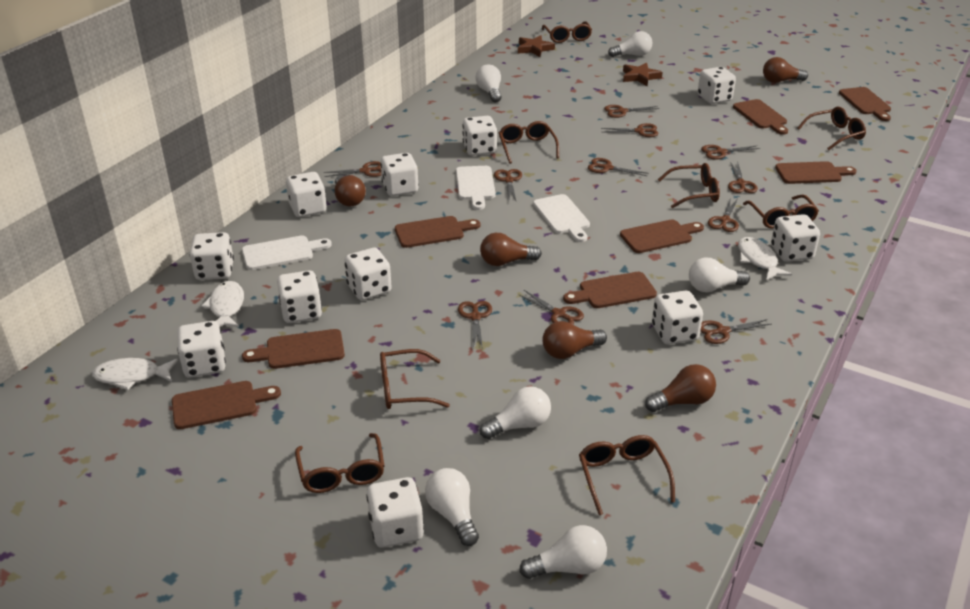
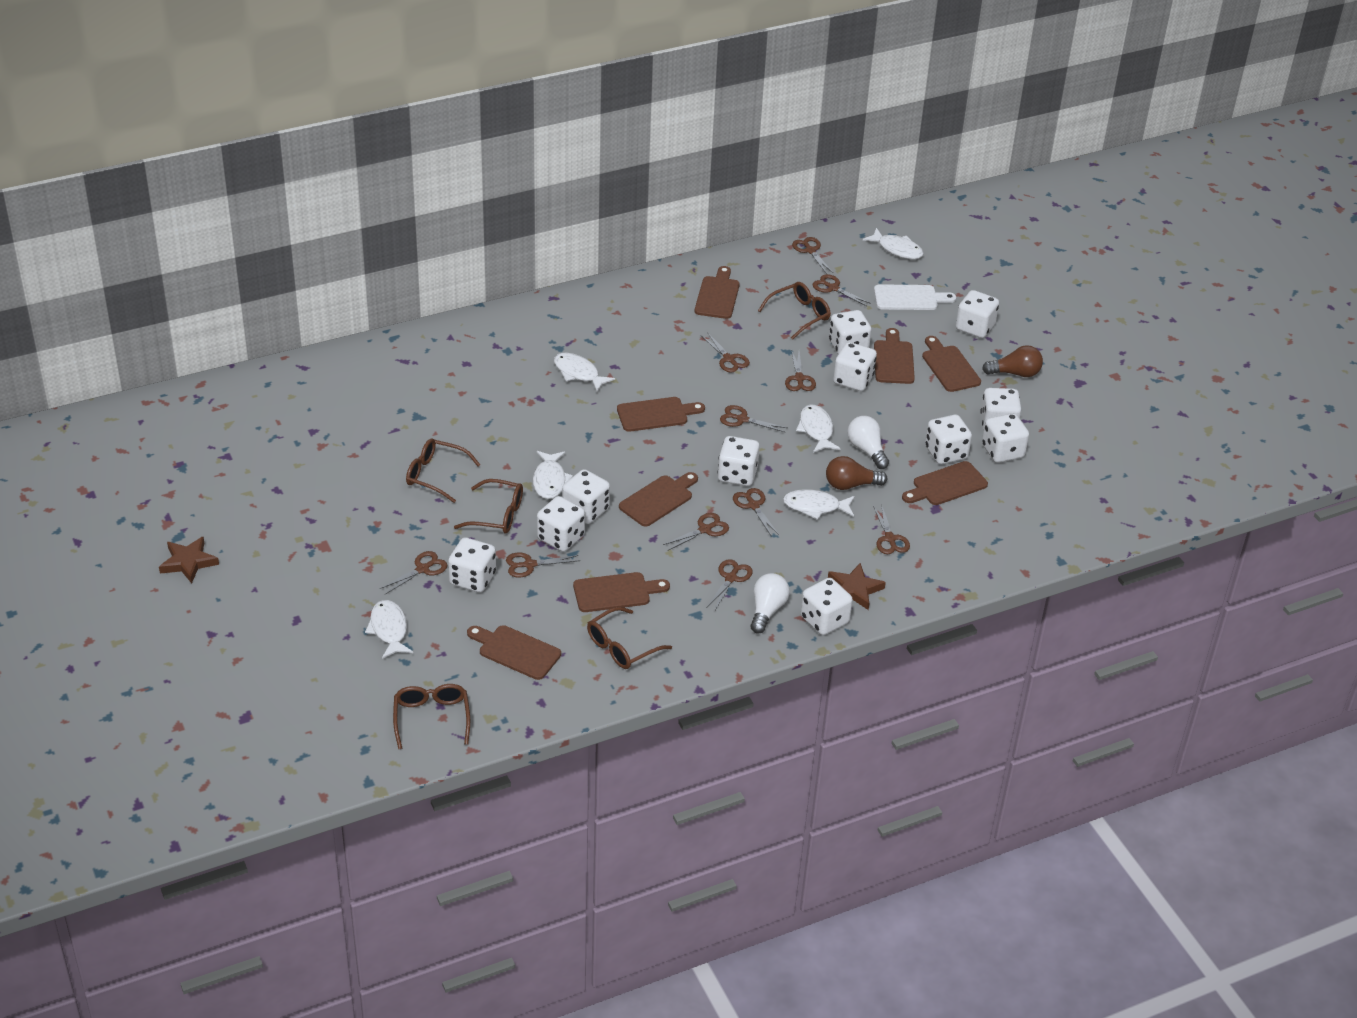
brown glasses: [295,433,384,493] [380,349,450,409] [499,121,559,164] [542,21,592,43] [579,435,675,515] [658,163,720,208] [743,194,819,229] [798,107,866,150] = 8 -> [393,684,470,749] [406,438,480,503] [454,479,523,533] [587,607,672,669] [758,282,831,340] = 5
brown light bulb: [335,175,366,207] [480,233,542,266] [542,321,607,359] [645,364,716,412] [763,57,808,83] = 5 -> [826,456,887,490] [982,345,1043,377] = 2
white cutting board: [242,236,332,270] [456,166,496,210] [533,194,590,242] = 3 -> [874,284,956,310] = 1
white fish: [92,358,178,390] [201,281,244,327] [738,237,792,280] = 3 -> [365,600,413,659] [533,451,573,499] [554,353,615,392] [783,489,855,520] [796,404,841,453] [863,228,924,259] = 6
white light bulb: [425,468,479,546] [475,65,501,102] [480,386,551,439] [519,525,607,579] [608,31,653,57] [689,257,750,292] = 6 -> [750,573,790,633] [847,416,889,469] = 2

